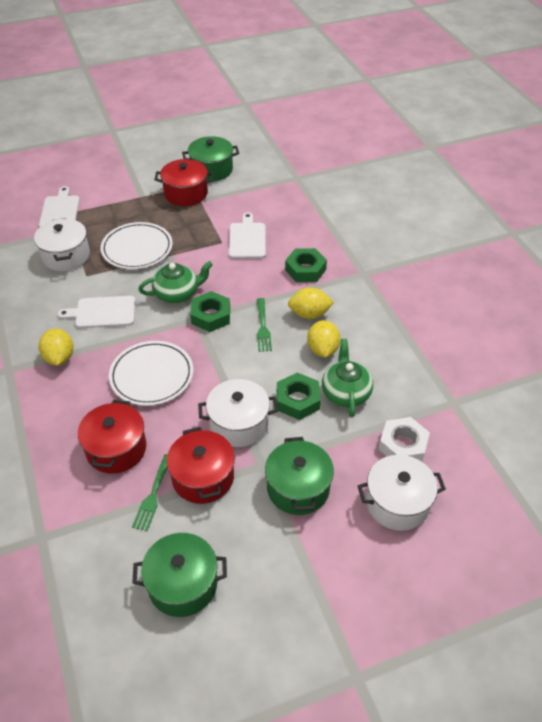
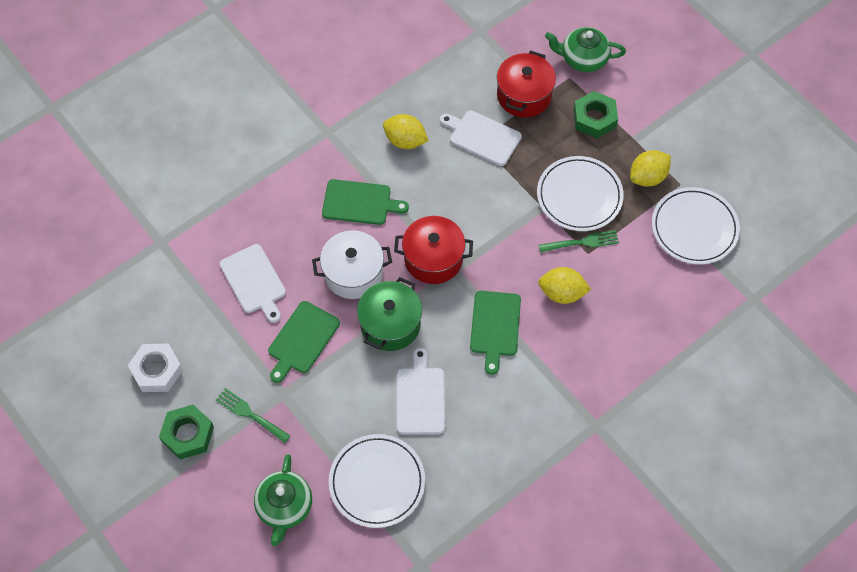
green cutting board: none = 0 -> [268,301,340,383] [322,179,409,225] [470,291,521,375] = 3
green nut: [190,291,230,332] [277,373,321,420] [285,248,327,282] = 3 -> [159,405,214,460] [573,91,618,138] = 2
green pot: [132,533,227,617] [182,136,239,181] [265,437,334,515] = 3 -> [357,277,422,351] = 1
red pot: [78,400,146,474] [154,159,214,206] [166,427,235,504] = 3 -> [394,216,473,284] [497,50,556,118] = 2
white plate: [100,222,173,269] [109,341,193,406] = 2 -> [329,434,425,528] [537,156,624,231] [652,187,740,264] = 3
white pot: [34,218,90,271] [198,379,278,447] [358,455,446,531] = 3 -> [312,230,392,299] = 1

